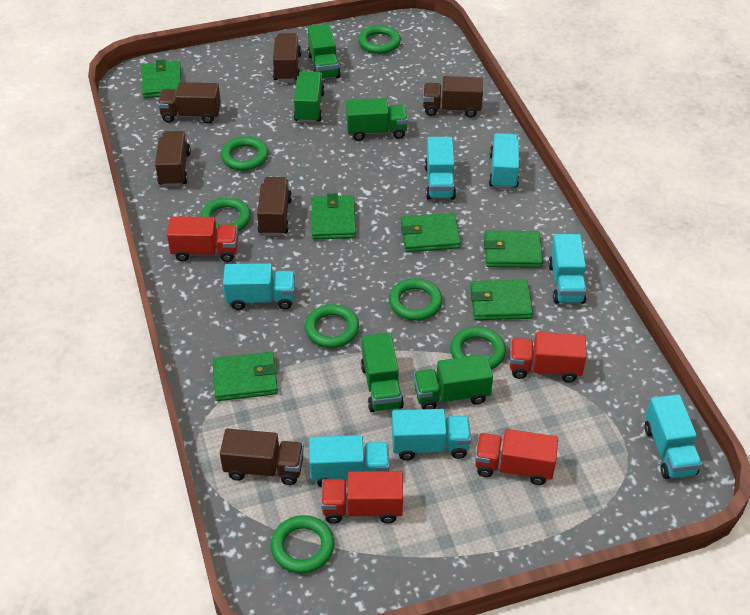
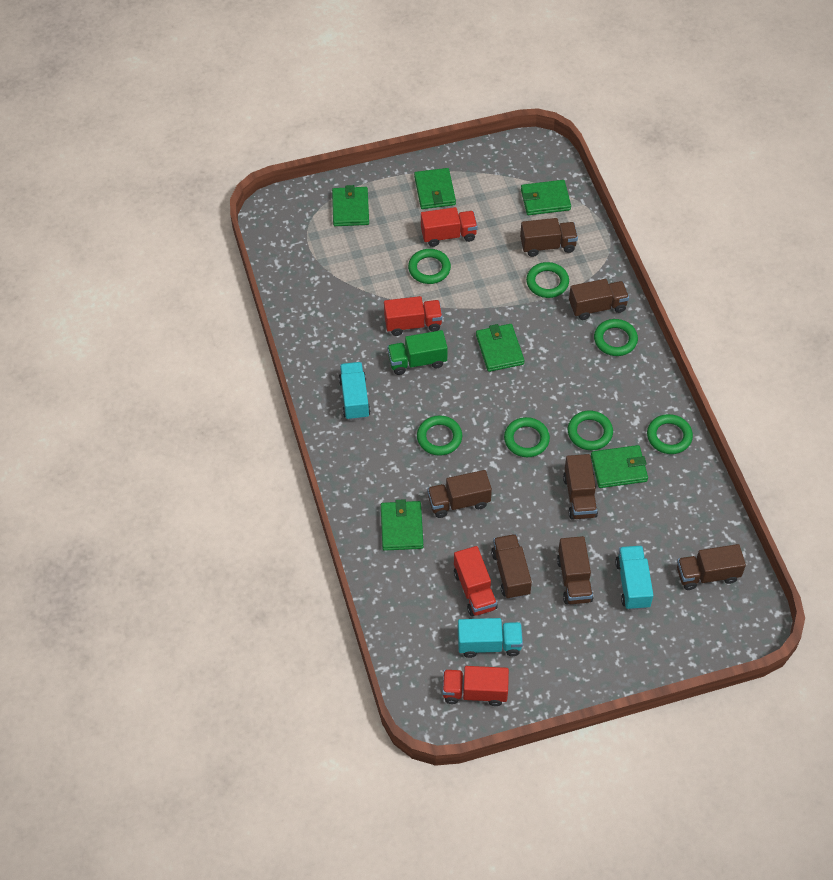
brown truck: [155,131,191,186] [158,82,221,124] [220,429,304,485] [257,177,292,236] [273,33,301,82] [423,76,483,118] = 6 -> [427,470,492,518] [491,534,532,599] [520,218,578,257] [557,536,593,604] [563,454,598,519] [569,279,629,320] [677,544,746,590] = 7
green truck: [294,71,325,123] [308,24,341,79] [346,98,408,141] [361,333,404,412] [413,354,493,409] = 5 -> [387,330,448,375] = 1
turquoise truck: [223,263,295,310] [309,435,390,487] [392,409,471,460] [425,137,456,200] [489,133,519,189] [548,234,587,304] [645,394,702,479] = 7 -> [339,362,371,420] [458,618,523,658] [615,546,653,610] = 3

